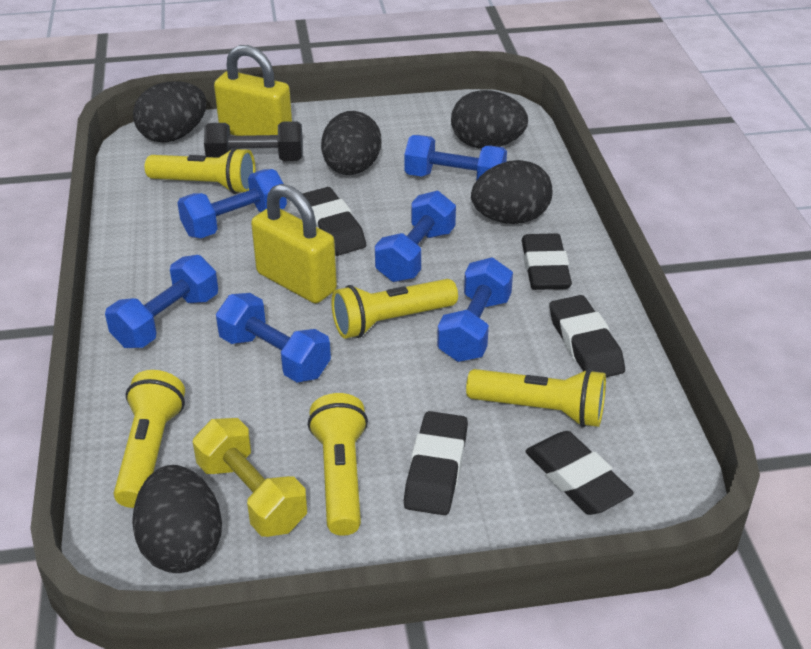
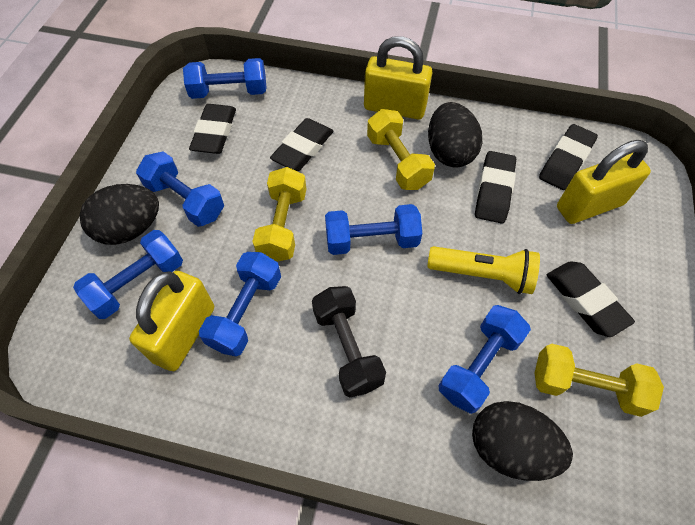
black egg: [132,465,222,573] [133,81,206,143] [321,111,381,175] [451,90,528,149] [471,160,552,224] = 5 -> [80,184,159,245] [428,102,482,168] [472,401,573,481] = 3
yellow dumbbell: [193,418,307,537] = 1 -> [252,167,306,262] [367,109,435,190] [535,344,664,417] = 3
yellow flashlight: [114,370,185,508] [145,147,255,194] [308,393,368,536] [331,279,458,339] [466,369,606,427] = 5 -> [427,246,540,294] = 1
yellow padlock: [214,45,292,136] [251,184,337,303] = 2 -> [129,271,214,371] [364,36,432,119] [557,140,651,224] = 3

